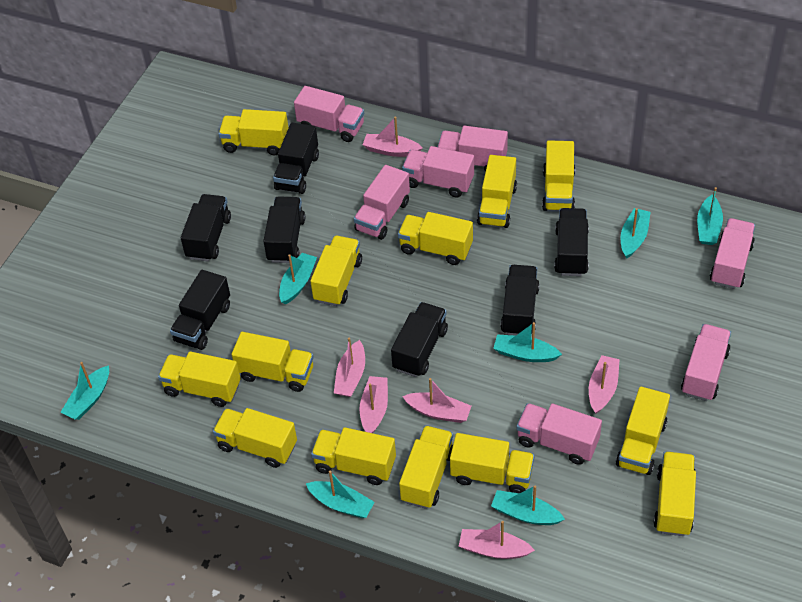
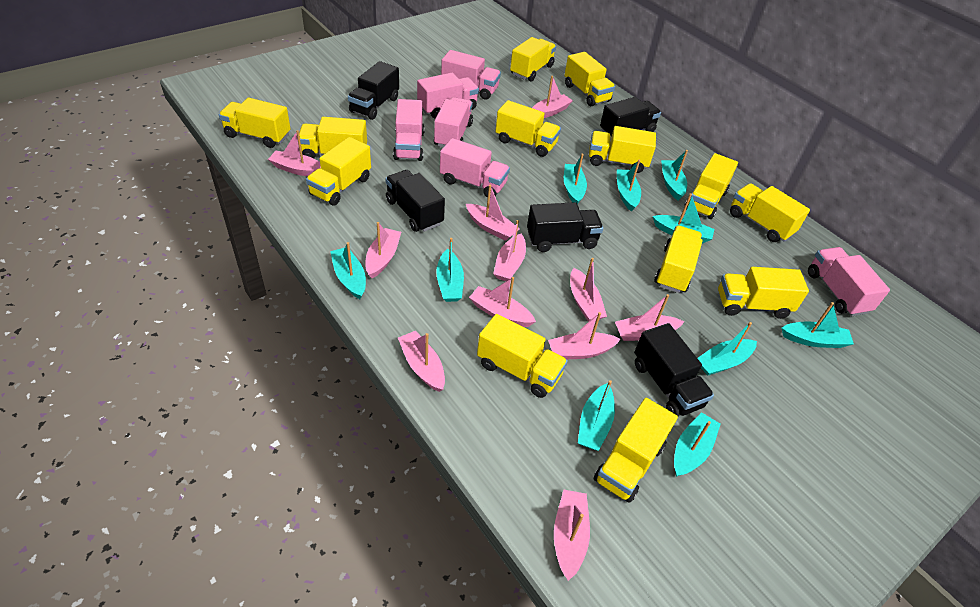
black truck: [170,270,230,350] [181,194,231,261] [263,196,305,263] [273,123,319,194] [391,302,448,377] [500,265,540,336] [554,208,589,276] = 7 -> [348,61,399,120] [385,170,445,232] [527,202,603,252] [600,97,661,139] [634,323,714,417] = 5
pink boat: [334,338,365,397] [359,376,388,433] [363,117,423,157] [402,378,472,423] [459,521,535,559] [589,355,620,414] = 6 -> [268,130,321,176] [365,222,401,278] [398,331,445,392] [466,185,520,241] [469,277,536,327] [493,220,526,281] [532,76,573,118] [548,312,621,359] [554,490,590,581] [570,258,607,322] [615,294,684,341] = 11
pink truck: [294,86,364,142] [354,165,410,240] [402,146,474,198] [437,126,508,172] [516,403,602,465] [681,324,731,401] [710,218,755,289] = 7 -> [393,99,424,161] [417,73,479,118] [434,97,473,147] [440,138,510,198] [441,50,501,100] [808,247,890,316] = 6
turquoise boat: [60,362,109,420] [279,253,317,305] [306,470,375,518] [491,485,565,525] [493,322,562,362] [621,208,650,259] [697,187,723,245] = 7 -> [330,242,366,299] [436,238,464,302] [564,154,587,204] [578,380,615,451] [617,160,641,212] [653,193,714,243] [661,150,688,200] [674,412,720,477] [698,322,757,375] [782,302,854,348] = 10

